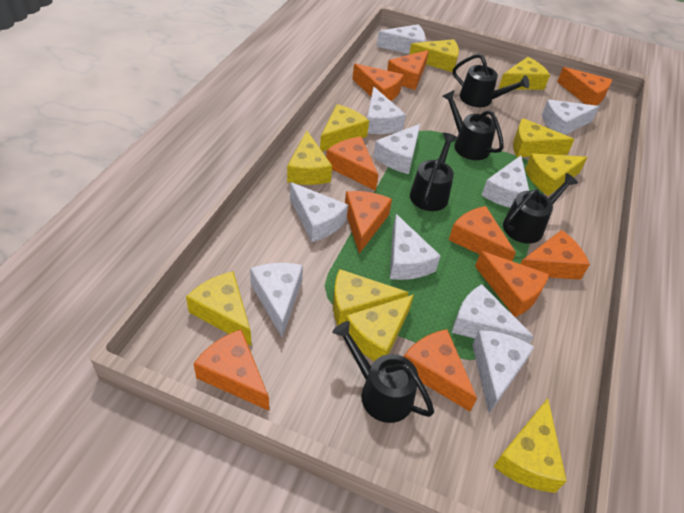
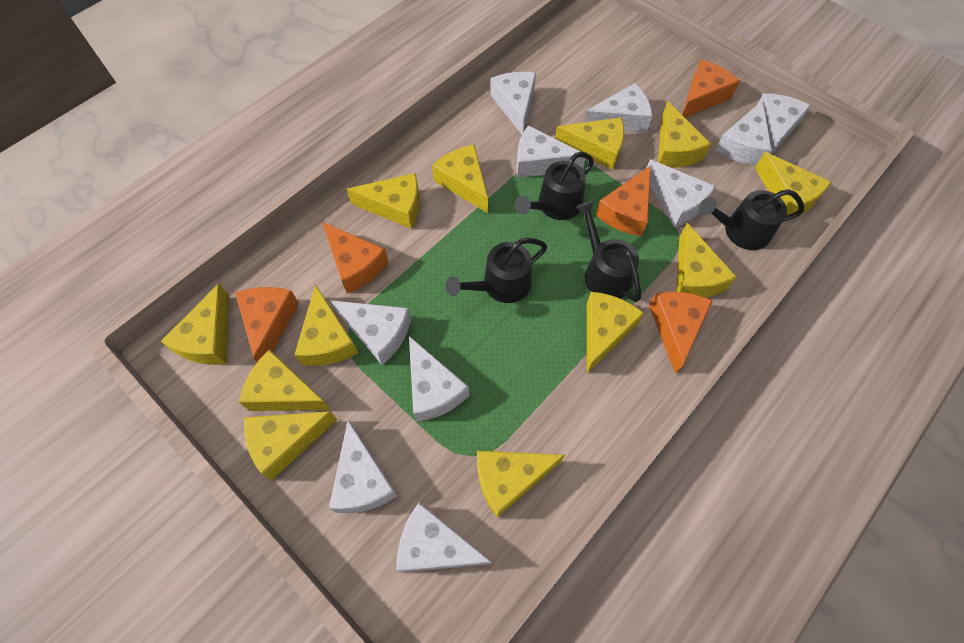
black watering can: [332,321,434,423] [410,133,457,211] [442,90,504,160] [453,54,530,107] [503,173,578,244] = 5 -> [445,238,547,303] [515,152,594,220] [576,201,641,302] [699,189,804,250] = 4
orange cheese: [193,329,269,411] [326,137,378,191] [345,191,392,254] [352,63,403,101] [387,50,429,90] [404,329,477,412] [449,206,516,261] [475,251,549,317] [521,230,590,280] [557,67,612,106] = 10 -> [235,287,299,362] [322,222,389,293] [596,165,651,236] [649,292,713,374] [682,60,740,118] = 5
yellow cheese: [186,271,251,346] [287,131,332,185] [320,104,369,152] [333,269,409,326] [345,295,414,361] [409,39,459,72] [493,398,567,493] [498,57,550,90] [513,118,575,157] [525,154,587,196] = 10 -> [161,283,229,365] [239,349,331,411] [244,411,337,480] [295,285,358,366] [347,173,420,229] [432,145,488,213] [477,451,565,518] [555,117,624,170] [587,292,644,373] [658,101,711,168] [676,223,737,298] [755,152,831,218] = 12

